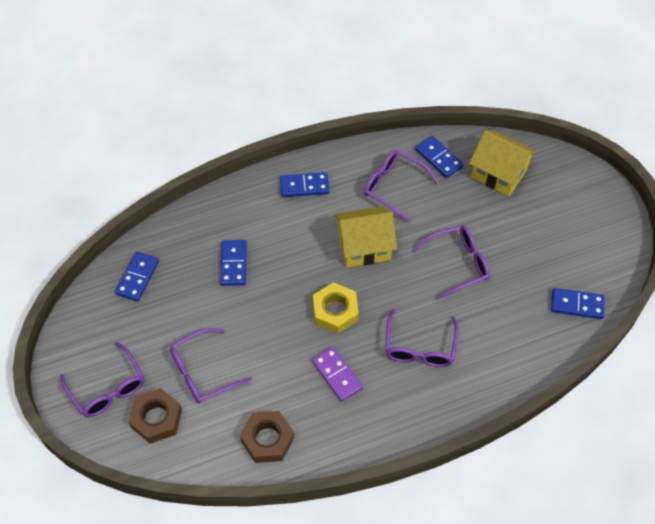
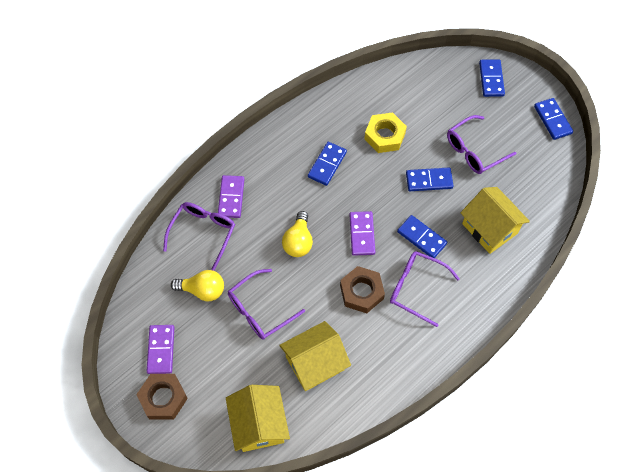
purple domino: [312,346,363,402] = 1 -> [147,325,174,374] [218,175,245,218] [350,211,375,256] = 3
purple glasses: [60,342,144,417] [170,328,252,403] [364,150,439,223] [385,309,459,367] [413,225,490,299] = 5 -> [163,202,235,271] [228,269,305,340] [390,251,460,327] [447,115,516,174] = 4
yellow house: [334,206,397,267] [469,130,537,196] = 2 -> [226,385,290,452] [280,321,351,391] [461,187,530,254] = 3
yellow light bulb: none = 0 -> [171,270,224,301] [282,211,313,257] = 2

